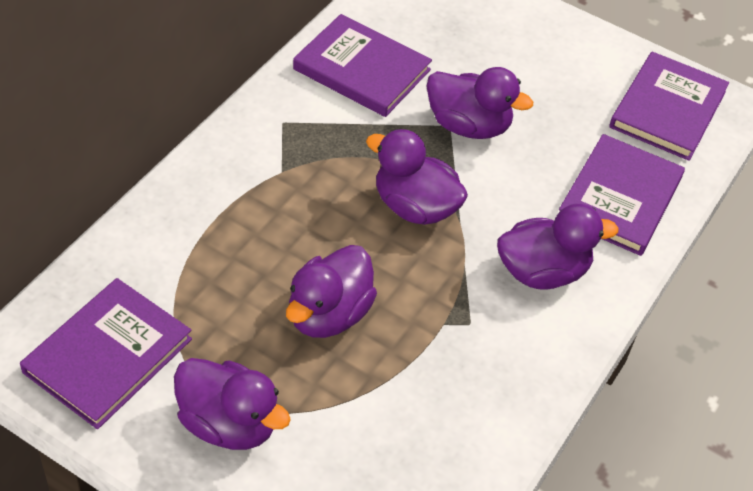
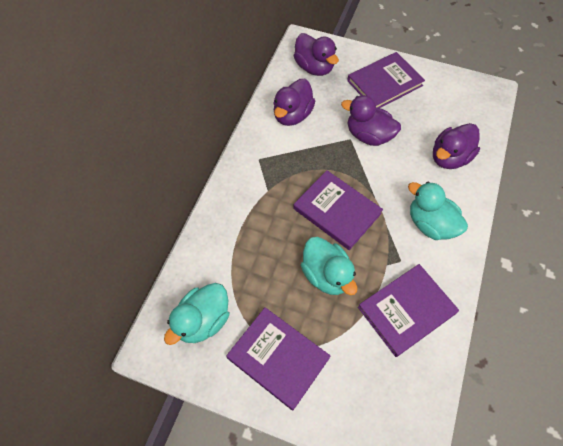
purple duck: [174,358,291,450] [286,245,377,338] [366,129,468,225] [427,67,533,139] [497,204,619,290] = 5 -> [273,79,315,126] [294,33,339,76] [341,95,401,146] [433,123,480,169] = 4
turquoise duck: none = 0 -> [164,283,230,345] [301,237,357,295] [408,182,468,240] = 3

